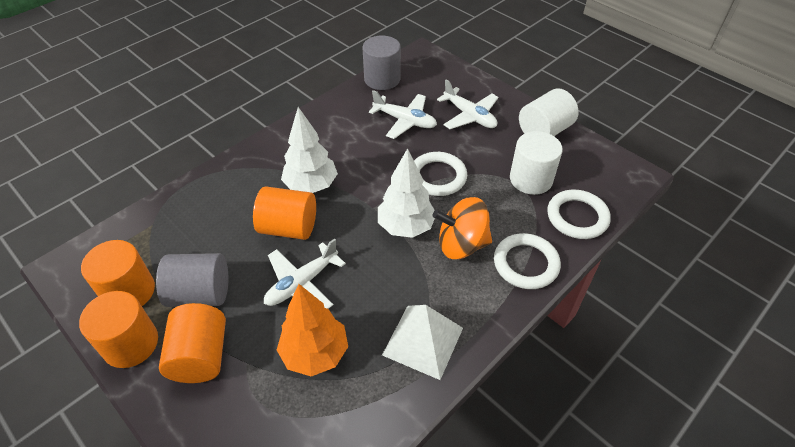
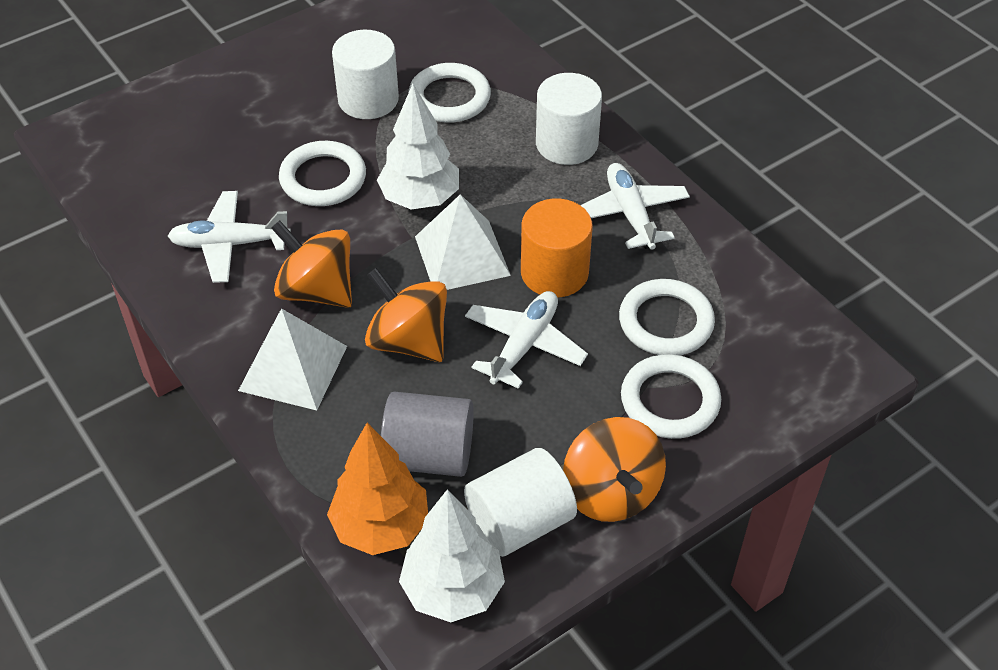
grey cylinder: [156,253,228,307] [363,36,401,90] = 2 -> [381,392,474,477] = 1
orange cylinder: [79,291,158,368] [81,240,155,306] [159,303,226,383] [253,186,316,240] = 4 -> [521,198,593,297] = 1
orange spinning top: [433,197,492,259] = 1 -> [271,220,352,308] [365,268,447,362] [563,417,666,522] = 3
white cylinder: [510,131,563,195] [519,88,579,136] = 2 -> [332,30,399,119] [464,448,577,557] [536,73,602,165] = 3
white pyramid: [382,305,463,380] = 1 -> [238,308,347,411] [415,194,511,290] = 2
white ring: [414,152,467,196] [494,233,561,289] [547,190,611,239] = 3 -> [279,141,366,206] [409,63,491,123] [619,279,715,355] [621,354,721,439] = 4

